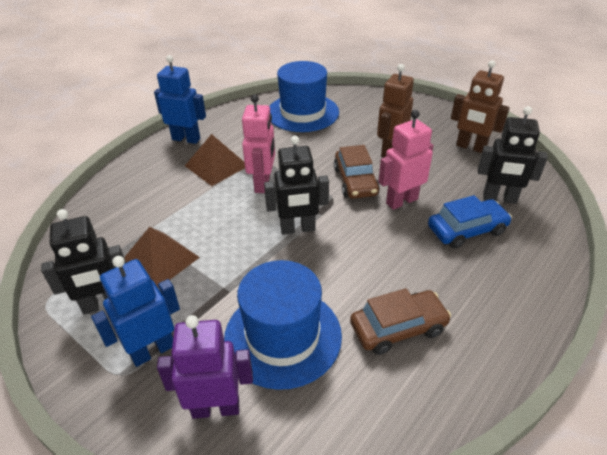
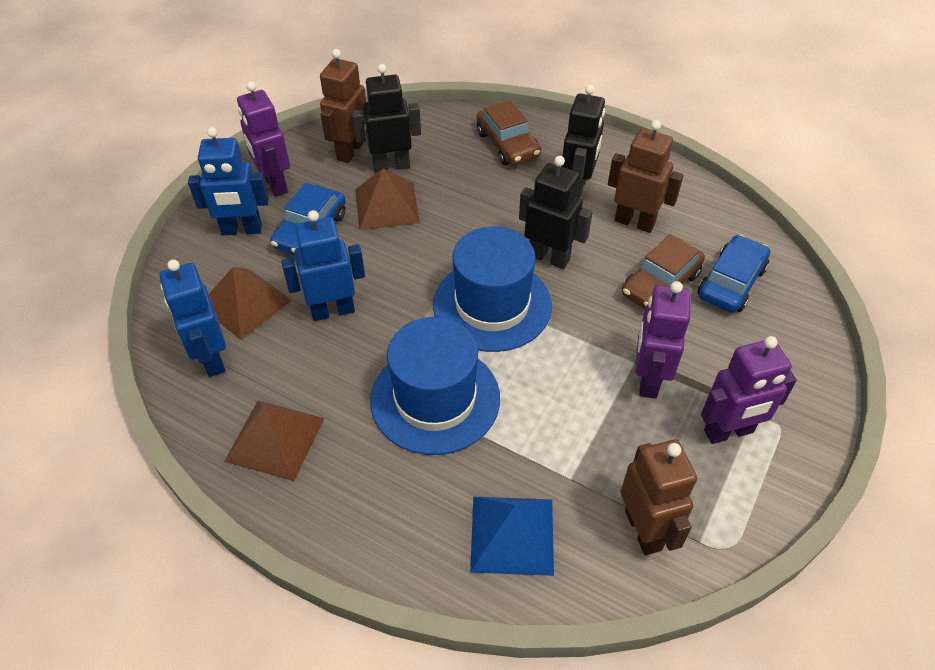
blue car: [428,195,512,248] = 1 -> [270,183,346,255] [698,235,770,313] = 2
blue pyramid: none = 0 -> [470,497,554,576] = 1
blue robot: [91,256,180,367] [154,55,206,144] = 2 -> [159,259,226,377] [188,127,269,235] [281,210,365,321] = 3
brown pyramid: [124,227,200,288] [185,134,245,186] = 2 -> [209,267,292,340] [224,401,324,481] [355,169,420,230] = 3
brown robot: [377,64,414,157] [451,60,510,153] = 2 -> [320,49,366,163] [608,120,684,233] [620,440,697,555] = 3
pink robot: [242,94,275,193] [378,110,434,210] = 2 -> none = 0
purple robot: [157,315,253,419] = 1 -> [237,81,290,197] [636,281,691,399] [701,336,797,444] = 3

